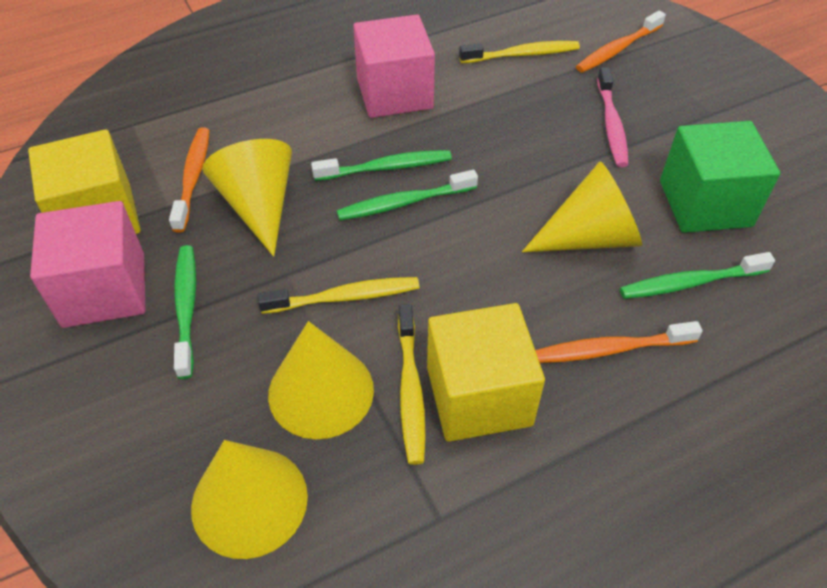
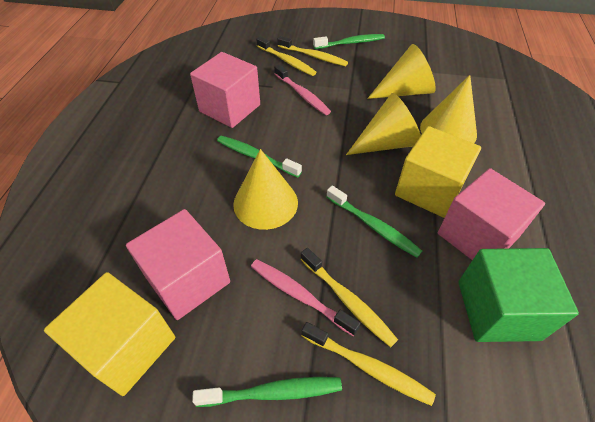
orange toothbrush: [169,127,209,232] [535,321,702,363] [576,11,666,73] = 3 -> none = 0
pink cube: [30,201,145,328] [353,15,435,118] = 2 -> [126,209,230,320] [190,52,260,128] [438,168,545,260] = 3
pink toothbrush: [597,67,628,167] = 1 -> [251,259,361,336] [274,64,331,115] = 2
yellow toothbrush: [257,277,420,314] [398,304,426,465] [459,41,580,63] = 3 -> [256,36,317,76] [278,36,348,66] [301,248,398,347] [302,322,436,406] = 4

